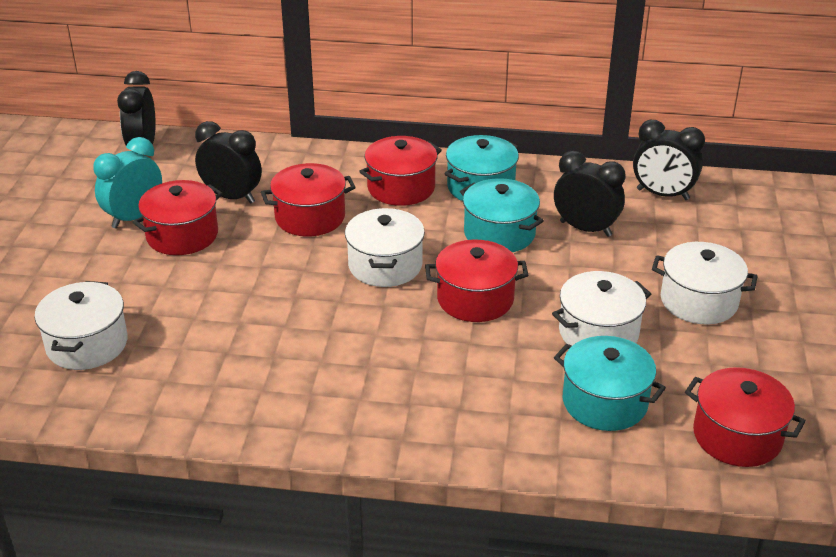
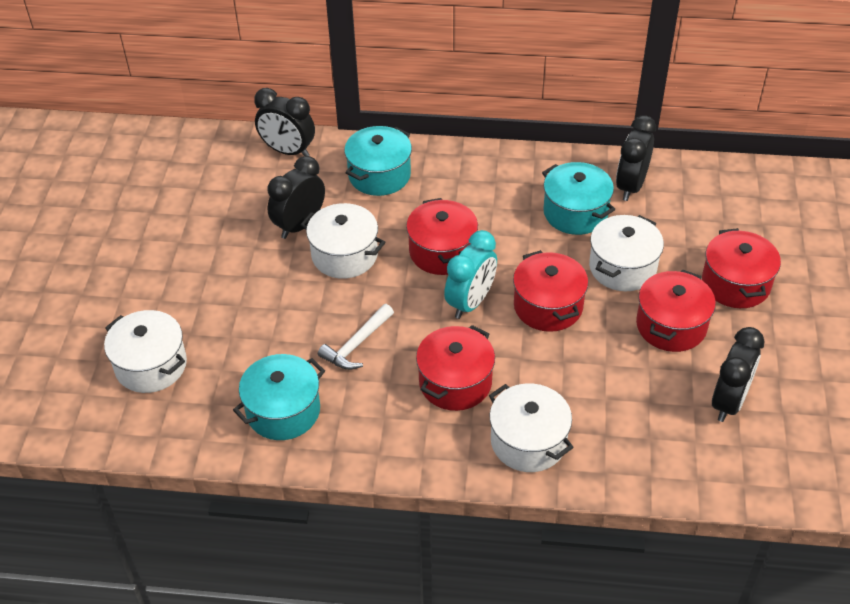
white hammer: none = 0 -> [318,304,394,370] = 1

